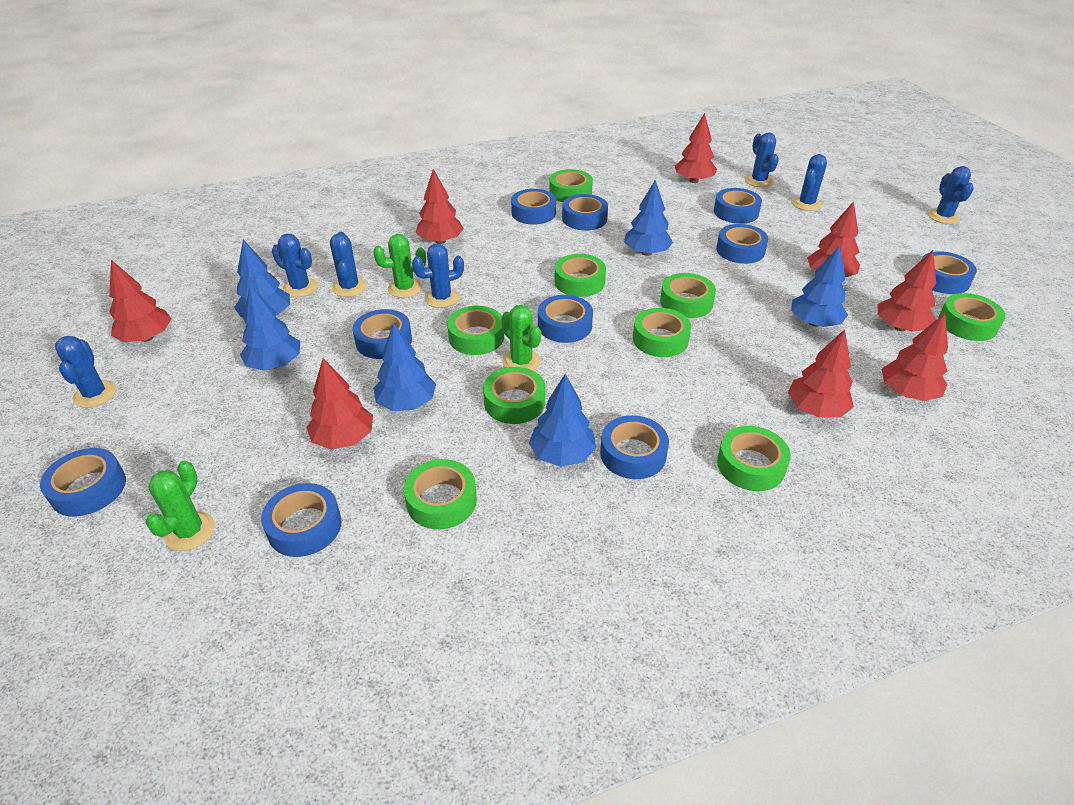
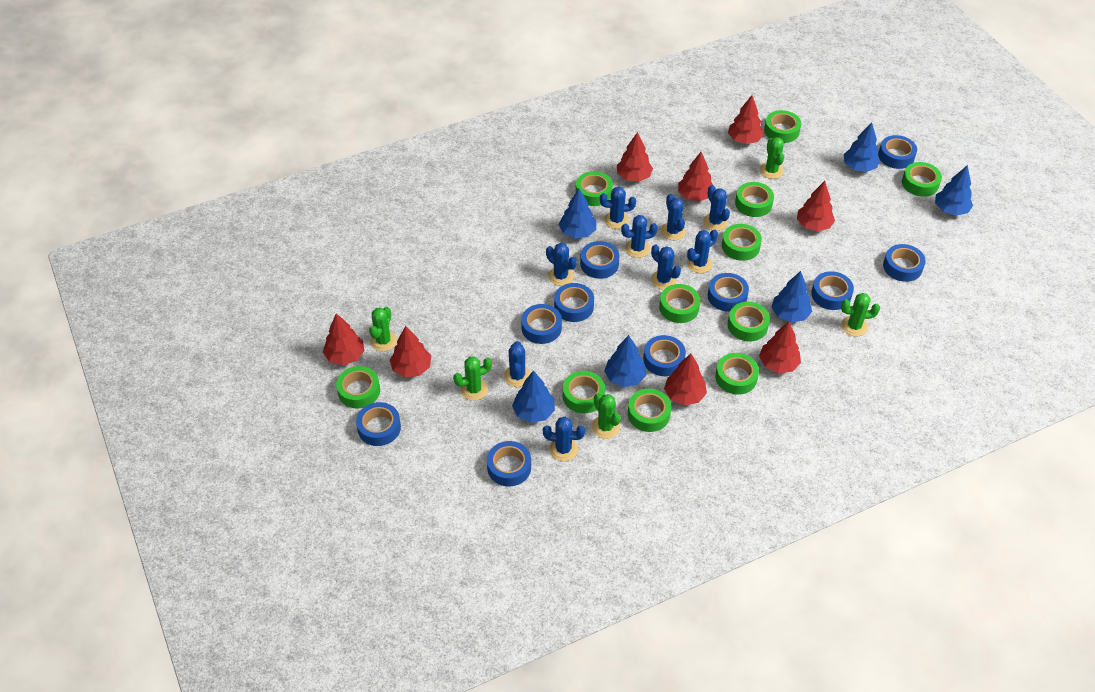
blue cactus: [55,336,116,408] [272,233,317,297] [330,232,367,297] [412,243,464,308] [745,133,779,187] [792,154,827,211] [928,166,974,224] = 7 -> [504,341,531,387] [543,417,585,461] [546,243,577,286] [600,187,636,229] [621,215,658,258] [651,244,681,290] [661,194,686,240] [687,229,718,273] [703,185,730,231] = 9
green cactus: [145,461,215,551] [373,234,426,298] [501,305,541,371] = 3 -> [369,307,397,351] [453,357,492,401] [592,393,621,439] [760,137,784,179] [841,293,880,337] = 5
green tape: [404,459,477,529] [447,306,504,355] [483,367,545,424] [549,169,593,202] [554,254,606,297] [633,308,691,357] [660,273,716,318] [717,426,791,491] [938,293,1005,341] = 9 -> [336,366,380,408] [563,371,605,413] [576,171,613,206] [628,389,671,432] [659,284,700,323] [715,353,759,395] [722,224,762,261] [728,302,770,341] [735,182,774,217] [764,110,801,143] [902,162,942,197] = 11

